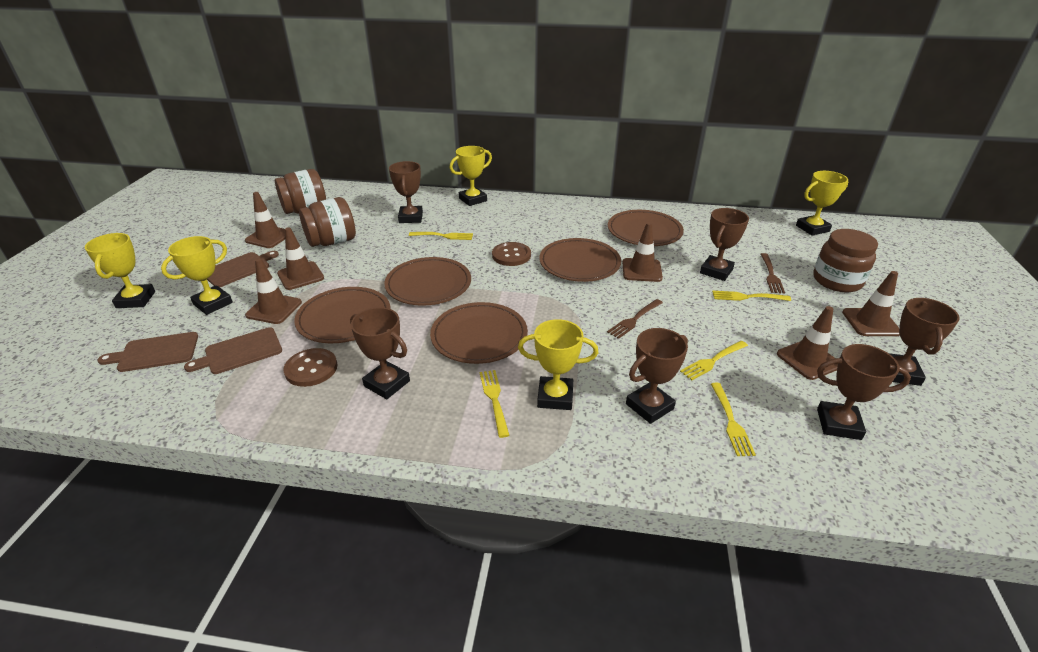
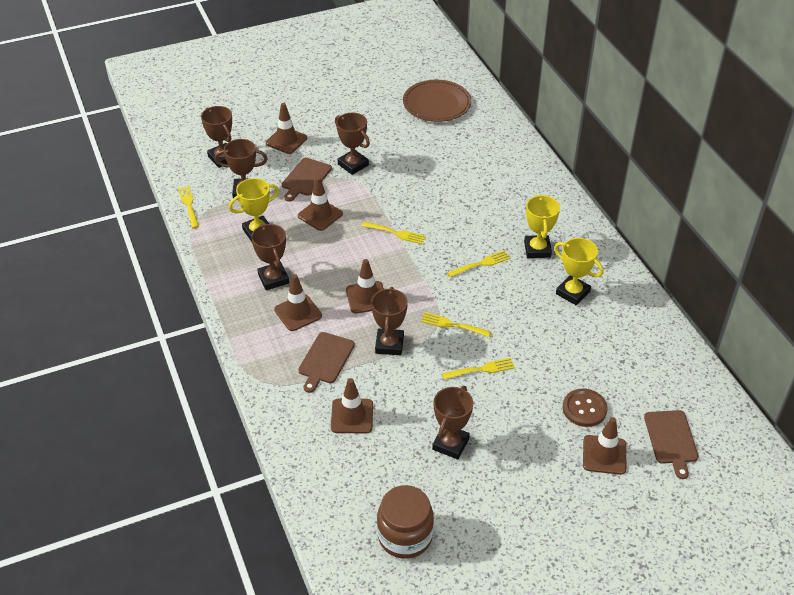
brown button: [283,348,338,387] [492,242,531,266] = 2 -> [563,389,608,427] = 1
brown fork: [607,299,663,339] [761,253,785,294] = 2 -> none = 0
brown jar: [275,169,326,214] [299,197,356,247] [813,229,878,292] = 3 -> [377,485,434,559] = 1
brown plate: [294,287,391,343] [384,257,471,306] [430,302,528,364] [539,238,621,282] [608,210,684,246] = 5 -> [403,80,471,122] = 1
yellow trophy: [85,233,155,308] [161,236,233,315] [450,146,492,206] [518,319,598,410] [796,171,848,236] = 5 -> [229,178,279,242] [524,194,560,258] [554,238,604,306] = 3

